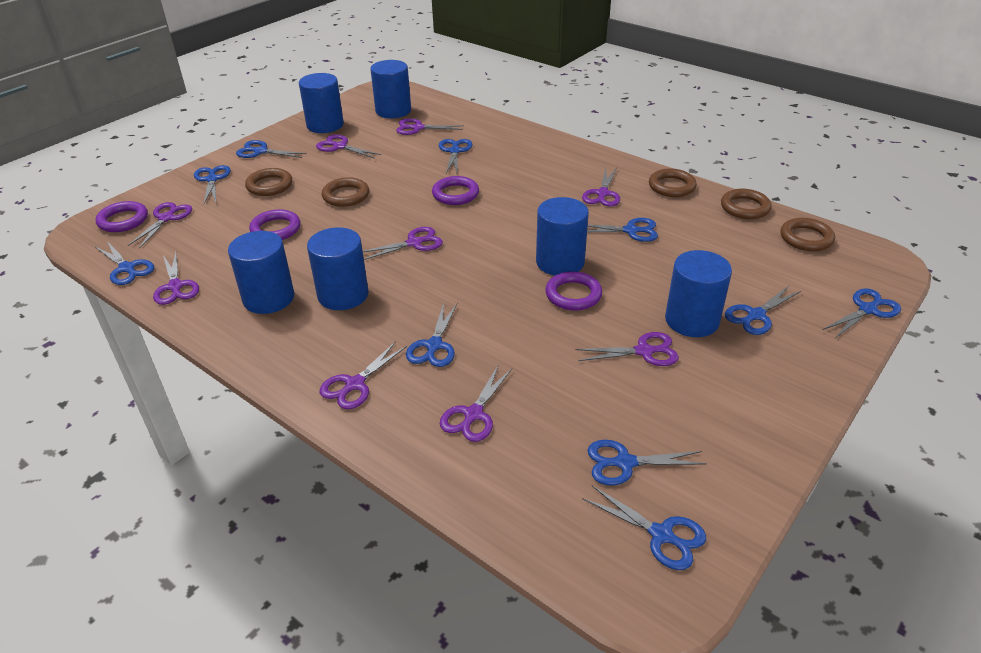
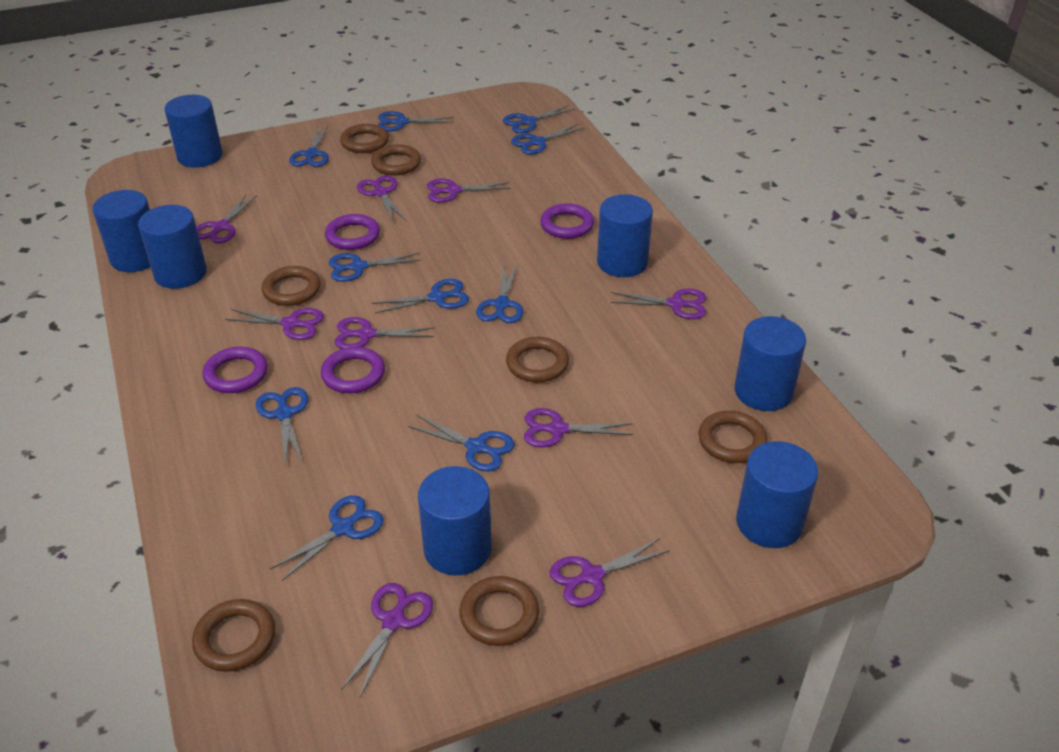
blue cylinder: [228,231,294,314] [299,73,344,133] [307,228,369,310] [370,60,411,118] [536,197,589,276] [665,250,732,337] = 6 -> [92,190,150,272] [138,205,207,289] [164,95,223,168] [418,466,492,576] [597,194,653,277] [734,316,806,411] [736,441,818,548] = 7
brown ring: [245,168,292,196] [322,177,369,207] [649,168,697,197] [721,189,772,219] [781,218,835,251] = 5 -> [192,599,275,672] [261,266,320,306] [340,124,389,153] [371,144,421,176] [459,576,539,646] [506,337,569,383] [698,411,767,463] = 7

